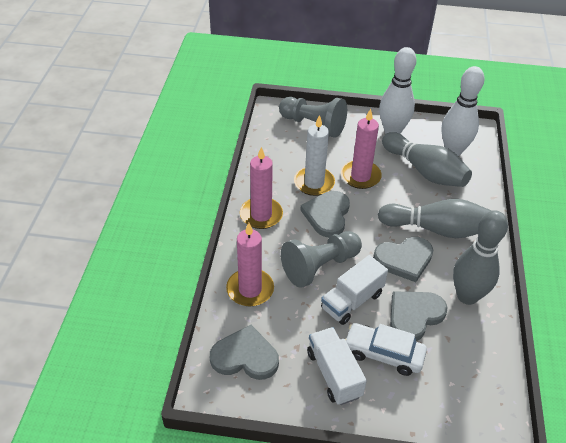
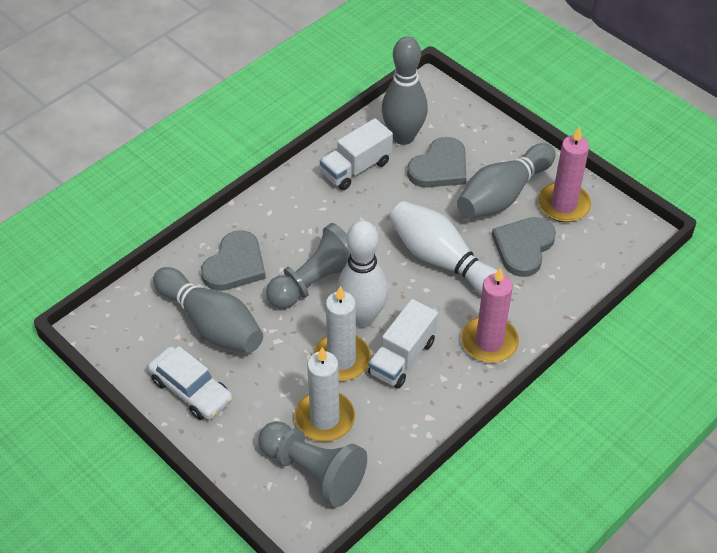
grey heart: [210,325,279,380] [300,191,350,237] [373,237,433,282] [390,291,448,341] = 4 -> [201,230,266,291] [407,137,466,188] [492,217,556,277] = 3
pink candle: [226,223,274,306] [240,147,283,229] [341,109,382,189] = 3 -> [461,267,519,363] [538,126,591,222] = 2
white candle: [294,115,335,196] = 1 -> [295,347,355,442] [313,286,371,381] = 2

